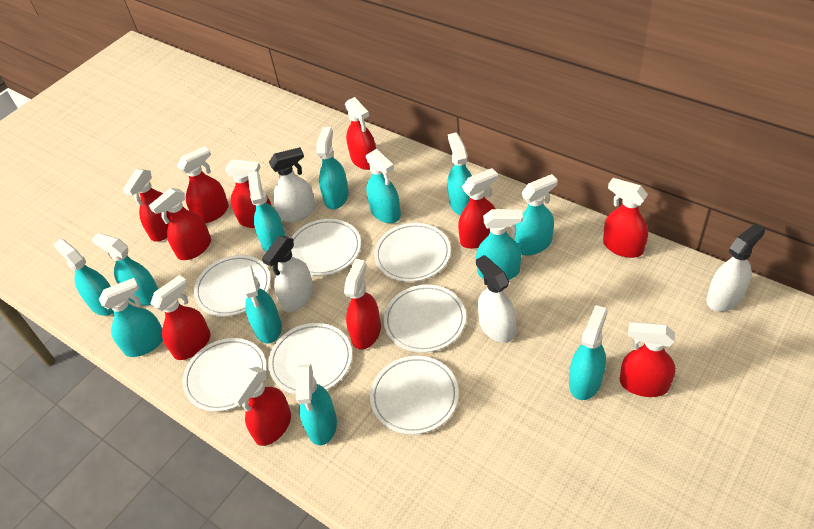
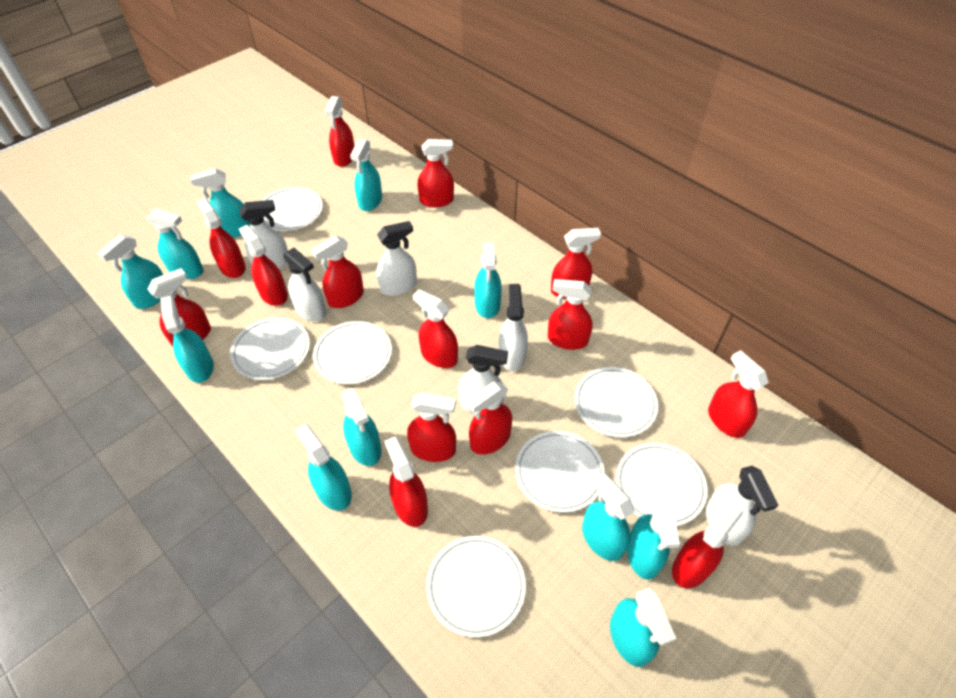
red spray bottle: [123,169,170,242] [149,188,211,260] [150,275,211,360] [177,146,229,223] [225,159,271,228] [229,366,291,446] [344,259,381,350] [345,97,376,170] [458,168,498,249] [603,178,648,258] [620,322,676,397] = 11 -> [148,268,211,346] [196,198,246,278] [239,225,288,306] [311,235,364,308] [324,96,355,167] [384,437,428,527] [407,392,456,462] [413,289,458,368] [417,139,454,207] [467,382,512,455] [548,279,593,350] [551,228,601,299] [672,502,743,588] [708,350,769,438] = 14
turquoise spray bottle: [53,239,114,316] [92,233,158,305] [99,278,163,357] [239,266,282,343] [248,172,286,252] [296,364,337,445] [317,127,349,209] [366,149,401,223] [447,133,472,216] [476,209,523,280] [514,174,558,255] [569,305,607,400] = 12 -> [98,234,163,309] [147,208,204,279] [160,296,214,383] [190,168,250,238] [295,424,352,511] [341,388,382,466] [350,139,382,211] [474,243,502,318] [582,472,634,561] [610,588,676,667] [627,500,680,580] = 11
white spray bottle: [262,236,314,312] [269,147,316,222] [476,255,516,343] [706,223,765,312] = 4 -> [240,200,288,269] [283,247,327,322] [376,221,417,296] [458,345,508,414] [499,284,528,371] [706,466,778,546] = 6

